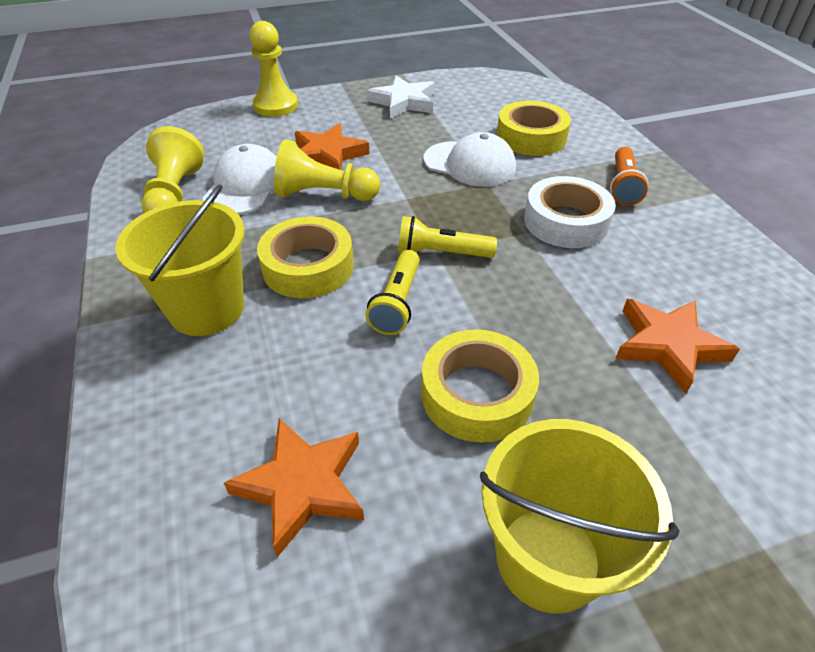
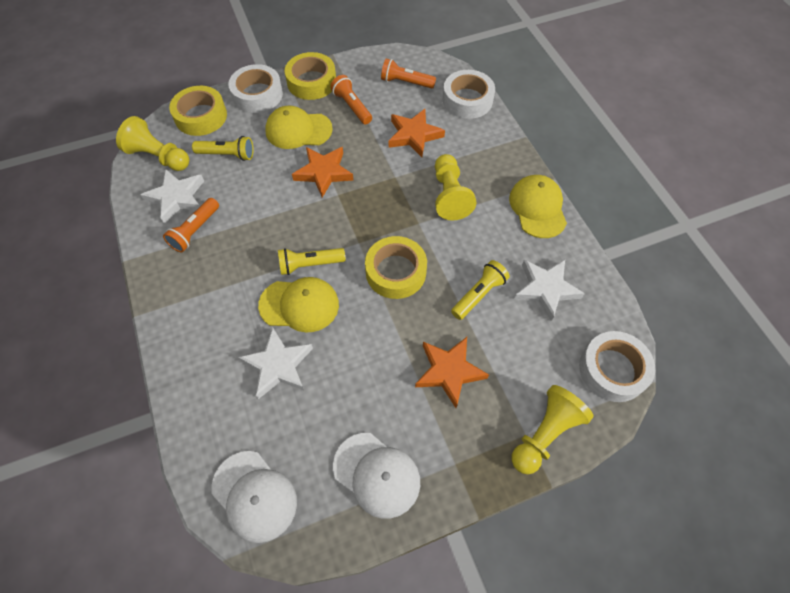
orange flashlight: [610,147,648,206] = 1 -> [163,198,219,252] [330,75,372,124] [381,59,436,88] = 3
white star: [367,76,434,118] = 1 -> [140,169,204,224] [239,327,313,399] [514,260,585,321] = 3
white tape: [524,176,616,248] = 1 -> [228,64,283,113] [443,70,495,119] [579,331,656,402] = 3
yellow bucket: [115,185,245,336] [480,419,680,614] = 2 -> none = 0
yellow cap: none = 0 -> [258,277,339,333] [265,106,333,149] [509,175,567,238] = 3
yellow flashlight: [366,250,420,335] [398,216,497,258] = 2 -> [192,136,254,161] [278,248,346,275] [451,260,510,320] = 3

